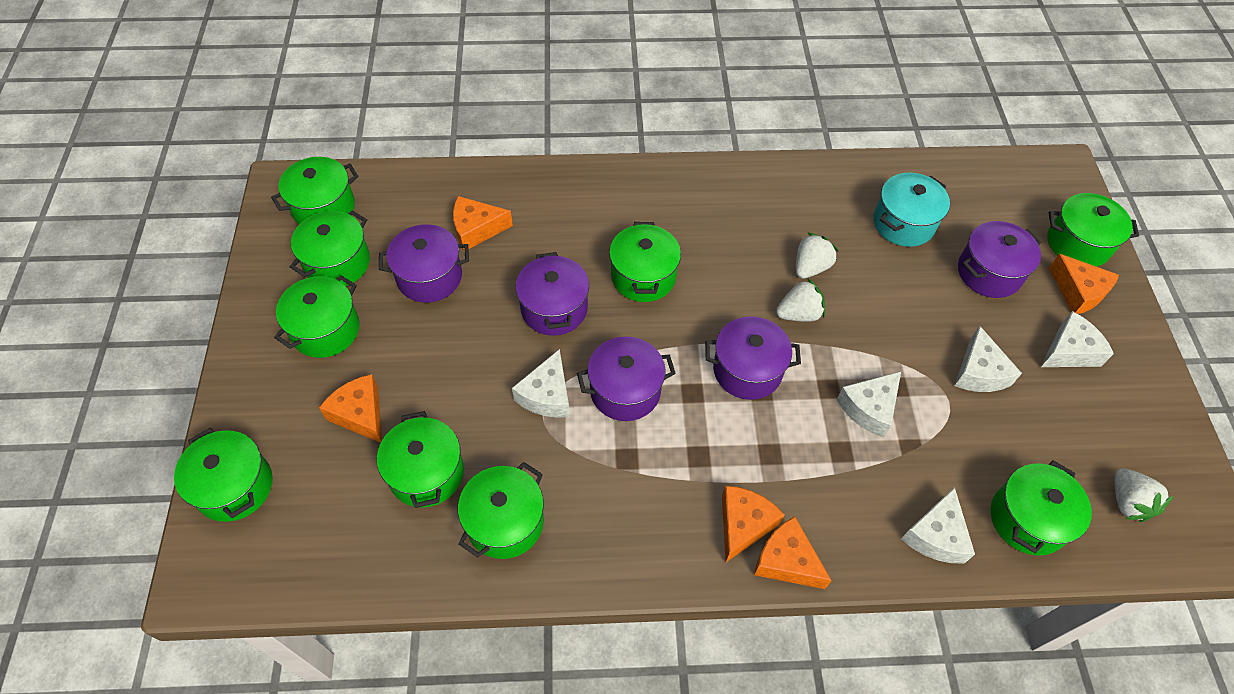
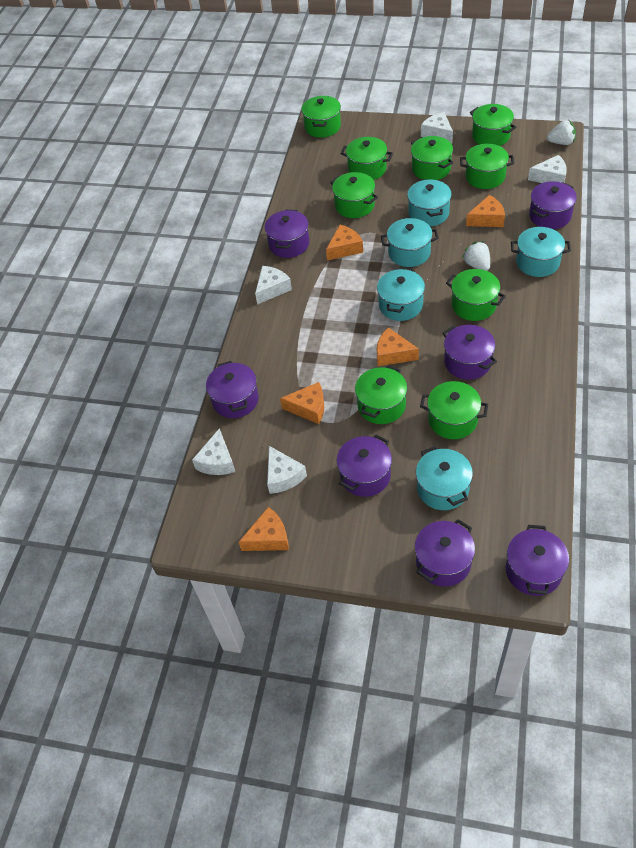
purple pot: [379,224,469,303] [516,252,589,336] [577,336,676,421] [705,316,801,400] [958,221,1041,298] = 5 -> [206,361,259,418] [264,210,309,258] [337,435,392,497] [415,519,475,587] [443,325,497,380] [506,525,569,596] [529,181,577,229] = 7
turquoise pot: [873,173,950,247] = 1 -> [377,268,425,321] [381,218,439,267] [407,179,452,226] [416,446,473,510] [511,227,571,277] = 5
white strawberry: [776,278,825,322] [796,233,838,279] [1114,468,1173,522] = 3 -> [462,241,490,271] [547,120,576,145] = 2

